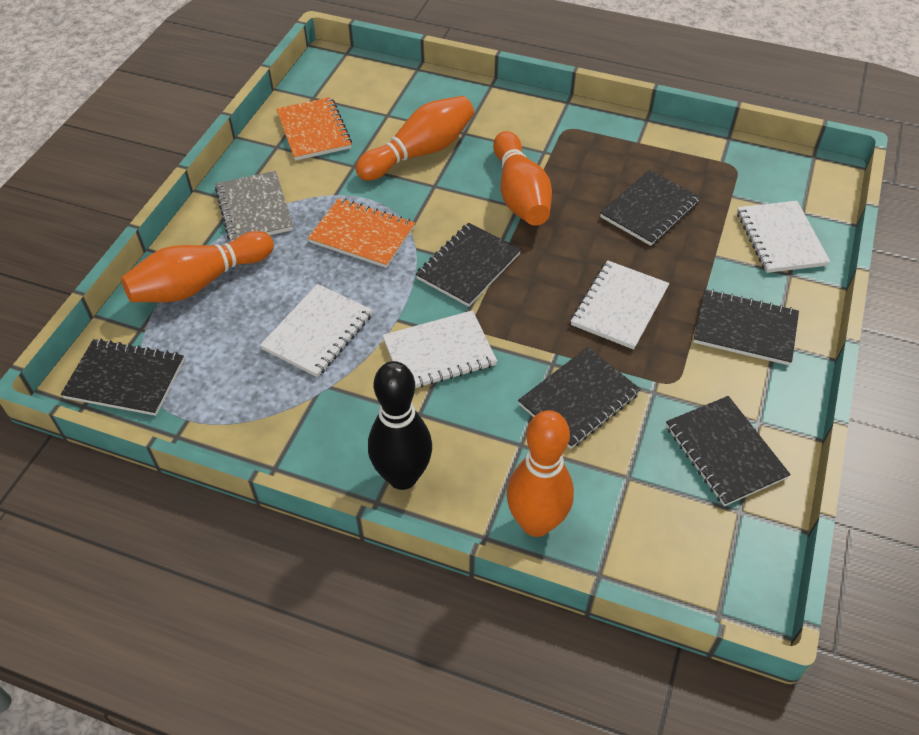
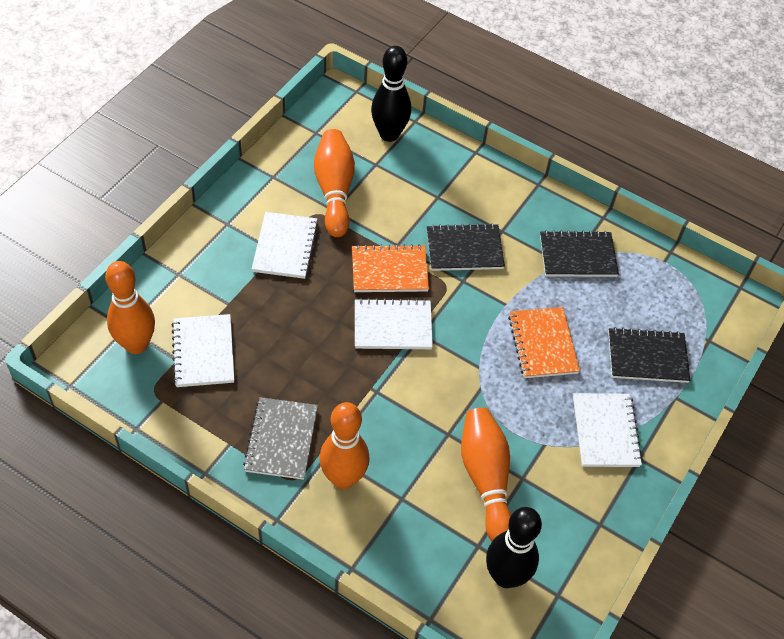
black bowling pin: [368,361,432,490] = 1 -> [371,46,411,142] [486,507,542,588] = 2
black notebook: [61,339,184,416] [415,223,521,307] [518,347,641,449] [600,170,700,246] [666,396,791,506] [693,289,799,365] = 6 -> [427,223,505,271] [540,230,619,277] [608,327,690,383] = 3

